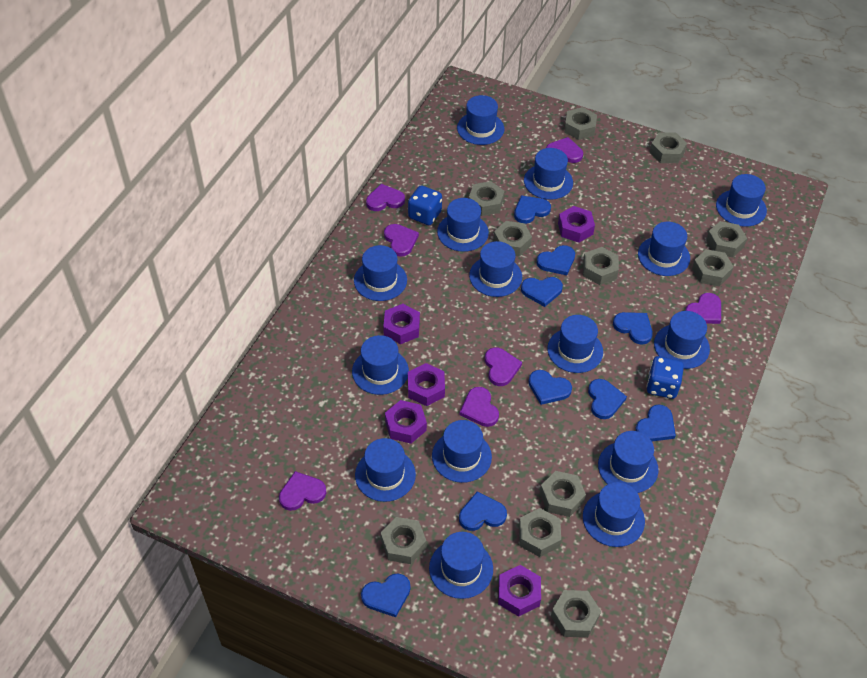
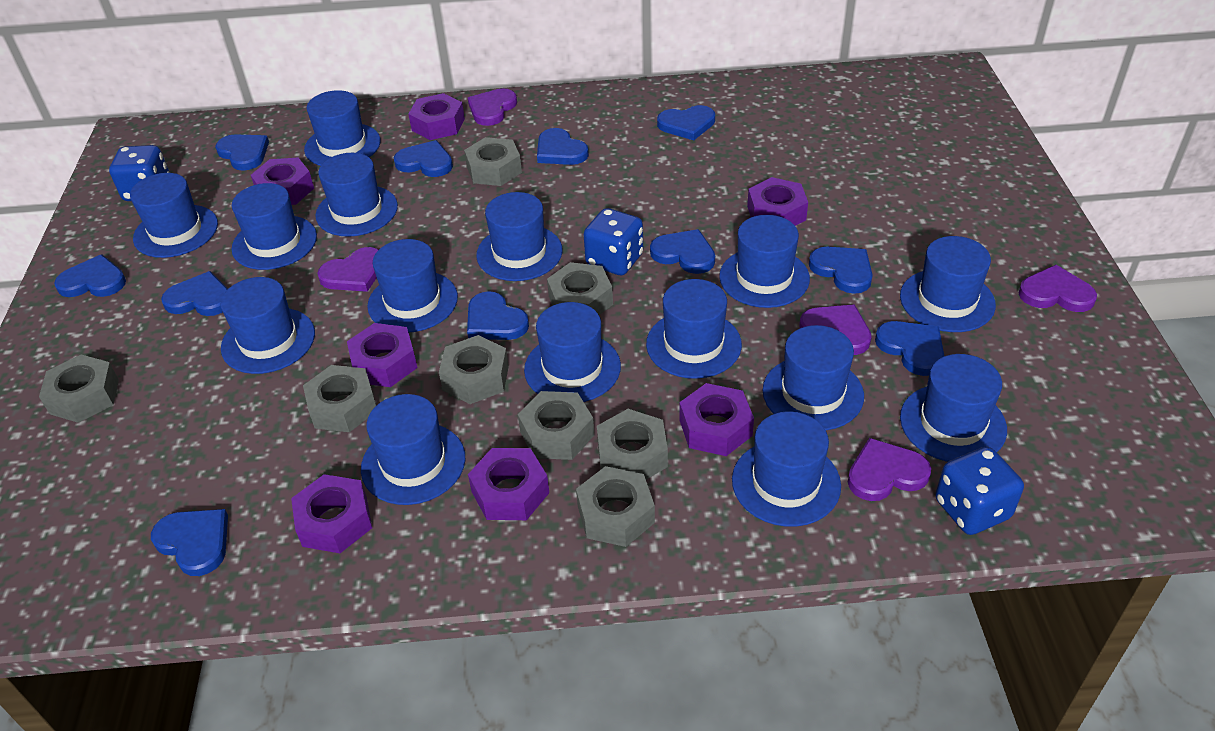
blue dice: [408,185,442,225] [646,356,684,399] = 2 -> [109,145,170,201] [584,208,643,275] [935,447,1024,535] = 3
blue heart: [361,573,411,617] [459,491,507,531] [514,195,551,224] [521,277,563,307] [529,370,572,405] [537,245,575,275] [588,379,627,419] [613,312,653,345] [635,405,676,441] = 9 -> [54,254,126,297] [151,509,228,576] [161,271,228,316] [215,134,269,171] [394,140,453,177] [467,291,529,340] [537,128,589,165] [650,229,715,274] [657,105,715,140] [809,247,873,294] [875,321,944,376] = 11
grey nut: [381,517,426,564] [469,181,504,216] [493,221,532,257] [519,508,561,557] [540,471,586,517] [551,590,601,638] [564,107,597,140] [583,247,619,285] [650,132,687,163] [692,249,734,287] [706,221,747,257] = 11 -> [39,354,119,423] [303,365,376,432] [439,335,509,404] [464,137,522,186] [518,391,594,460] [547,262,613,315] [576,466,655,547] [597,409,668,480] = 8
purple heart: [279,471,326,511] [366,184,405,211] [384,224,419,257] [460,387,499,427] [485,347,522,386] [546,137,583,163] [685,293,721,324] = 7 -> [317,247,379,292] [468,88,517,126] [799,305,872,355] [848,438,931,501] [1019,265,1097,312] = 5
purple nut: [383,304,420,344] [385,400,427,444] [408,363,445,406] [498,565,541,616] [558,206,595,242] = 5 -> [251,158,314,205] [291,474,372,553] [347,323,418,387] [408,93,465,140] [468,448,549,520] [679,383,754,456] [747,177,808,226] = 7

